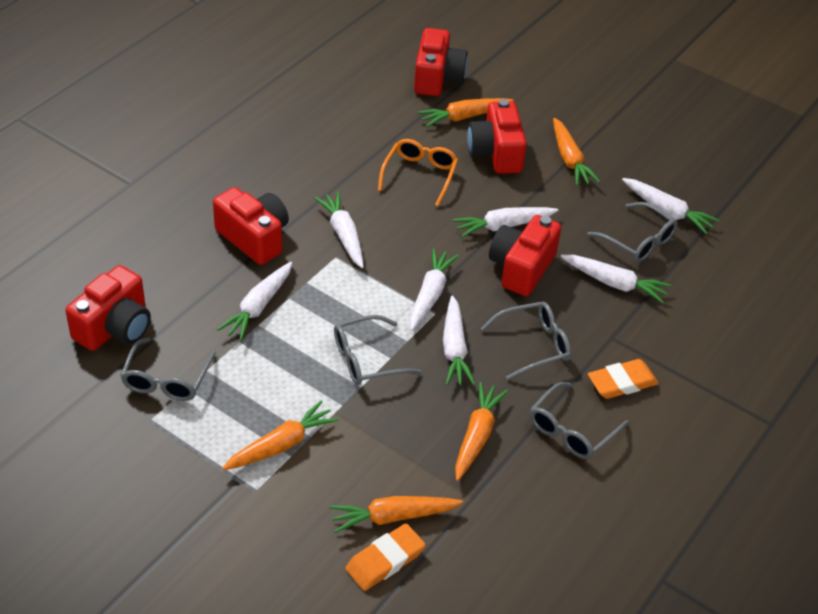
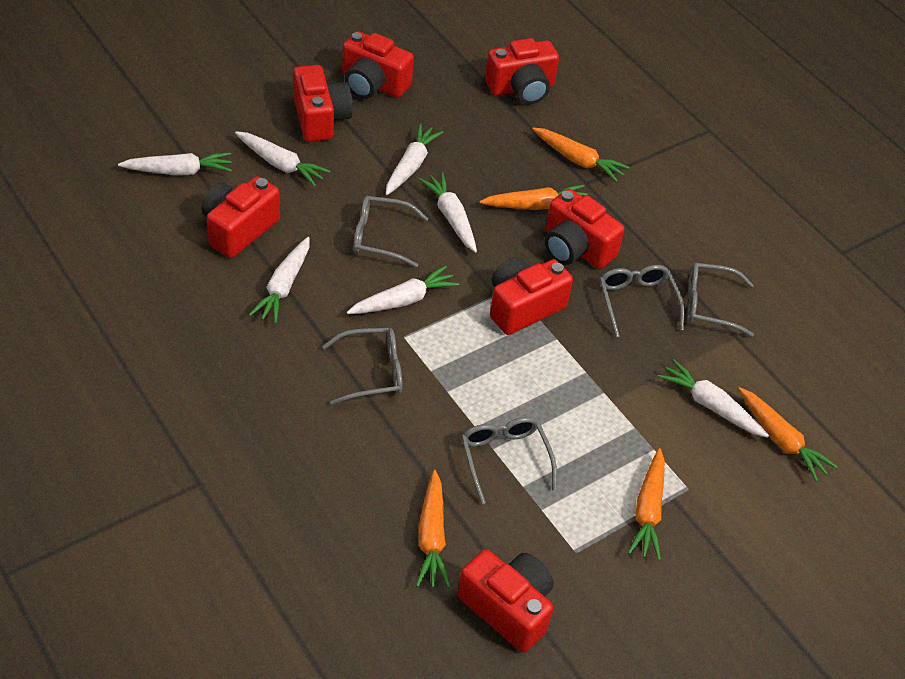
orange eraser: [345,523,426,591] [588,359,659,399] = 2 -> none = 0
orange glasses: [378,139,458,206] = 1 -> none = 0
red camera: [66,265,151,351] [213,187,289,265] [414,28,468,96] [467,99,527,174] [489,215,561,296] = 5 -> [202,176,280,258] [293,65,353,142] [342,31,414,99] [458,549,554,652] [485,38,559,104] [490,257,573,335] [545,189,624,269] = 7

